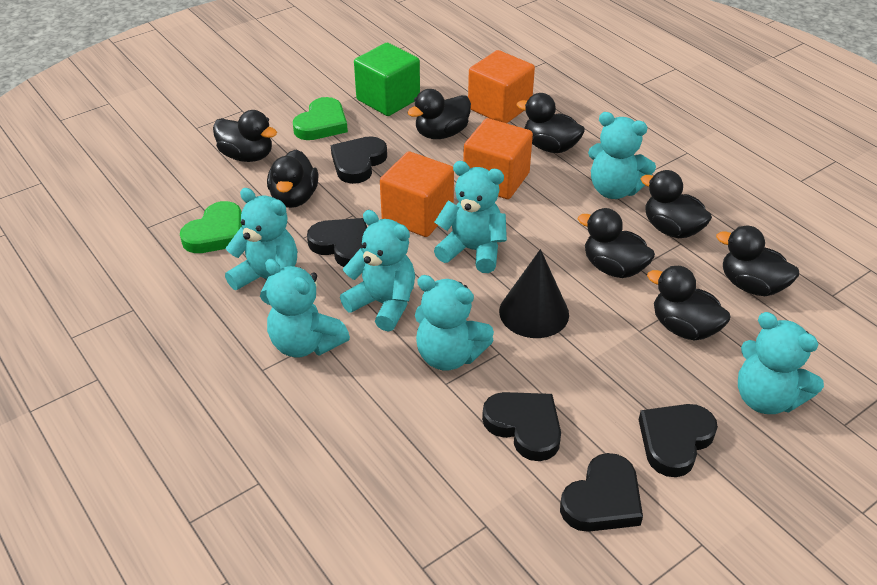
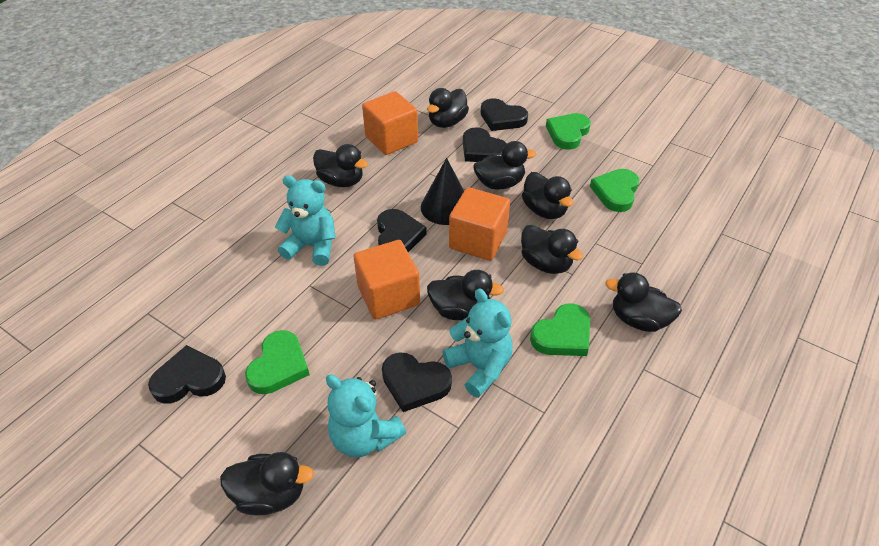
green cube: [354,43,420,116] = 1 -> none = 0
green heart: [180,201,243,253] [293,97,348,140] = 2 -> [245,330,310,394] [530,303,590,356] [546,113,591,150] [590,169,639,212] = 4
turquoise teddy bear: [225,188,297,305] [265,259,350,358] [340,210,415,332] [415,275,494,371] [434,161,507,273] [588,112,656,199] [738,312,824,414] = 7 -> [275,175,336,266] [326,375,407,457] [443,288,513,398] = 3

